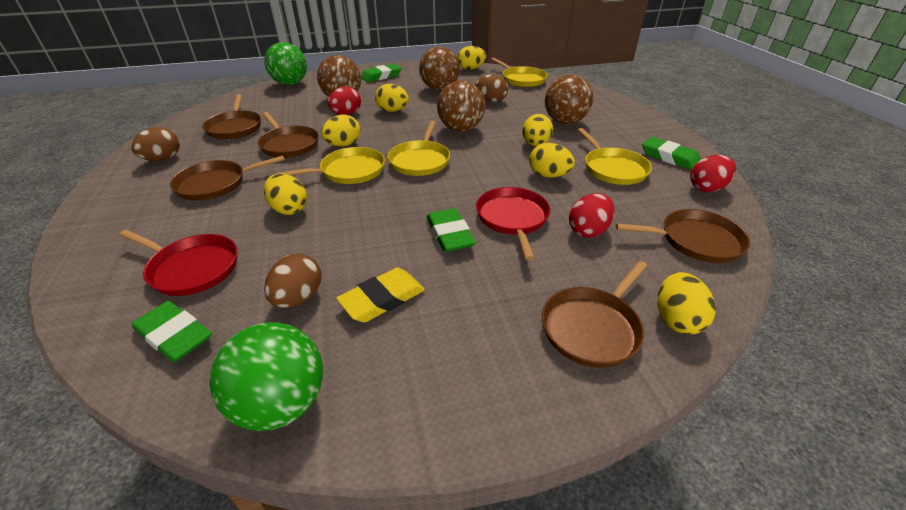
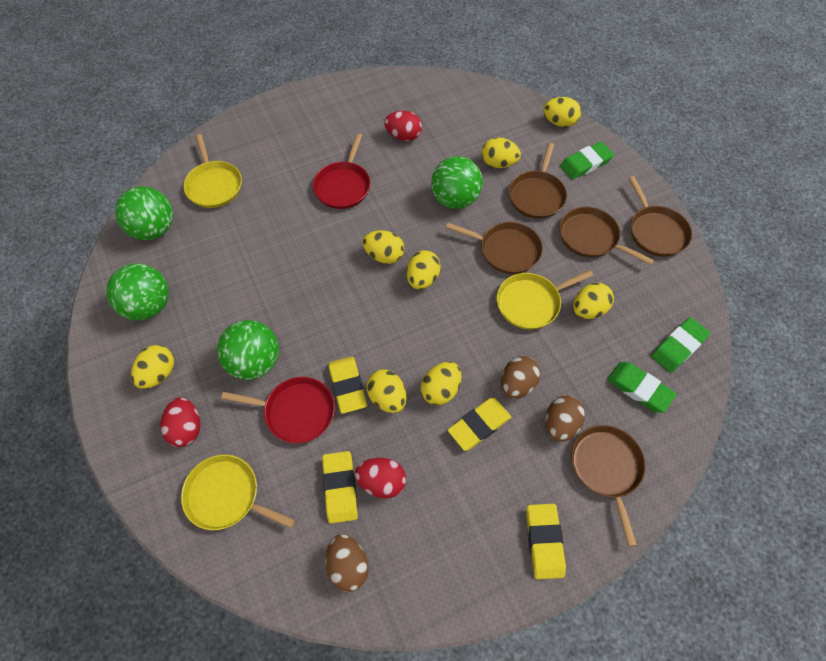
brown ball: [317,55,361,97] [419,46,460,90] [437,81,485,132] [545,74,593,124] = 4 -> none = 0
green ball: [209,322,323,431] [264,42,307,85] = 2 -> [106,263,169,320] [115,186,173,240] [217,320,279,380] [431,156,483,209] = 4
green eraser: [132,301,212,363] [361,64,402,82] [427,208,476,252] [642,137,701,170] = 4 -> [560,142,614,179] [607,362,677,413] [651,317,710,373] = 3
yellow egg: [264,173,307,215] [321,114,360,147] [375,84,409,112] [457,46,486,70] [522,114,553,146] [529,143,575,178] [657,272,716,335] = 7 -> [131,345,174,389] [362,230,404,264] [366,369,406,413] [407,250,441,290] [420,362,462,406] [482,138,521,168] [543,97,581,127] [573,283,614,319] = 8
yellow eraser: [336,268,425,323] = 1 -> [322,451,358,524] [328,356,367,414] [448,398,511,451] [526,504,566,579] = 4
yellow pan: [277,147,385,184] [388,121,450,176] [491,58,548,87] [578,128,652,185] = 4 -> [181,455,295,530] [183,134,242,208] [497,270,593,330] = 3

